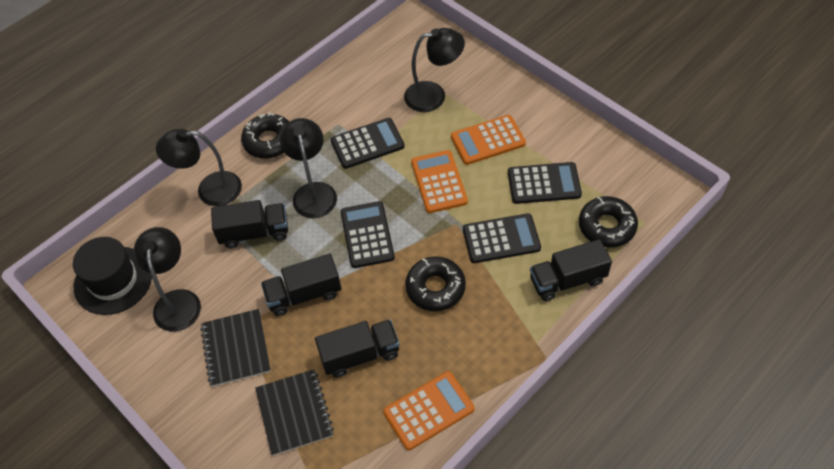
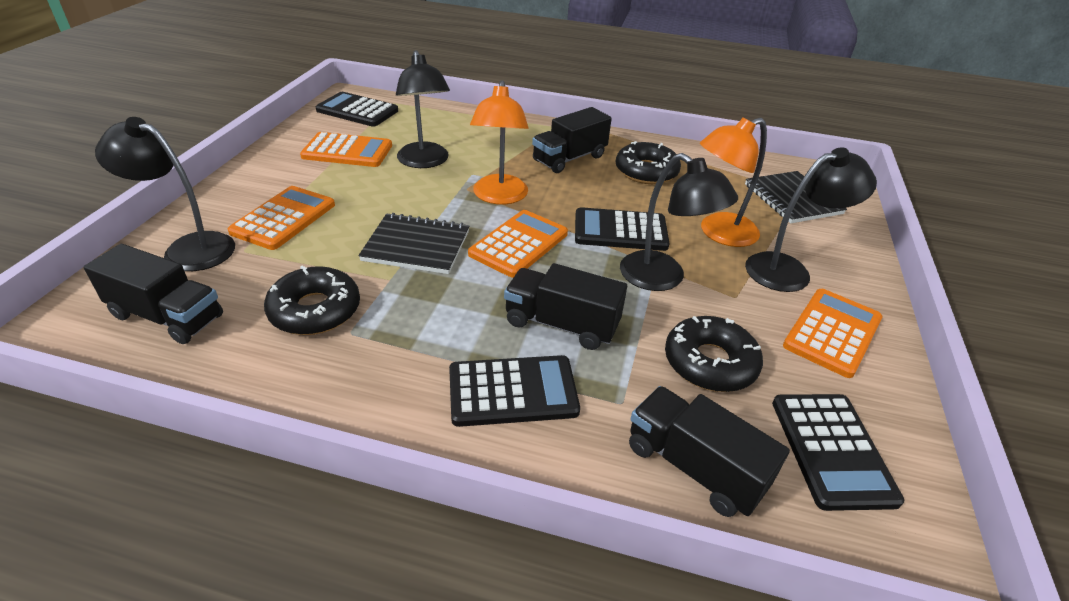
black hat: [73,237,152,315] = 1 -> none = 0
orange calculator: [383,371,474,450] [411,150,468,213] [451,115,526,165] = 3 -> [228,186,335,250] [300,132,392,167] [468,210,568,278] [783,289,882,378] = 4
orange lamp: none = 0 -> [470,80,528,204] [700,117,767,247] = 2

